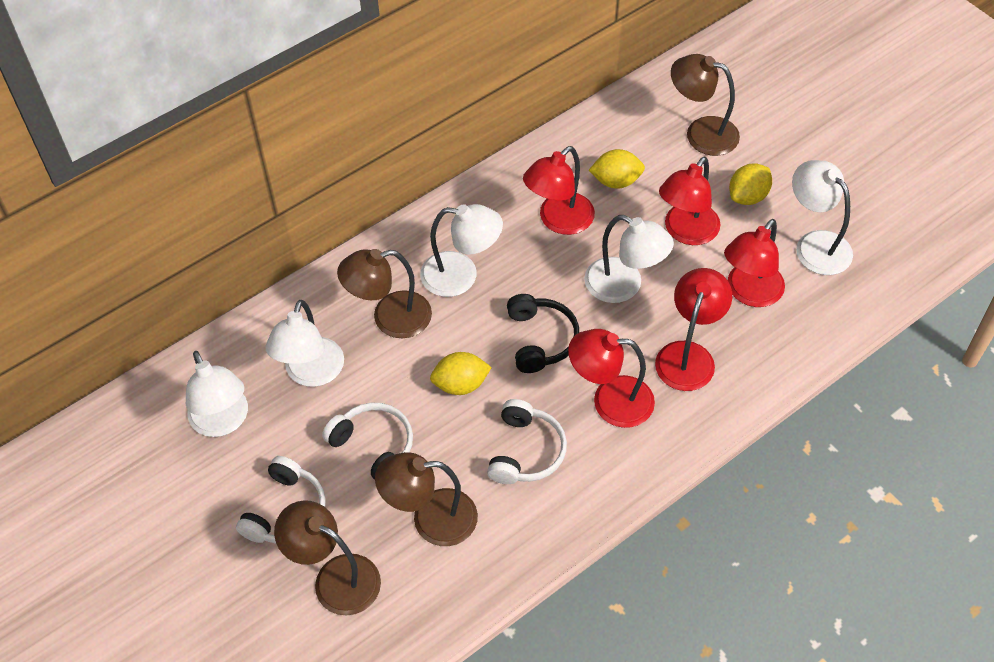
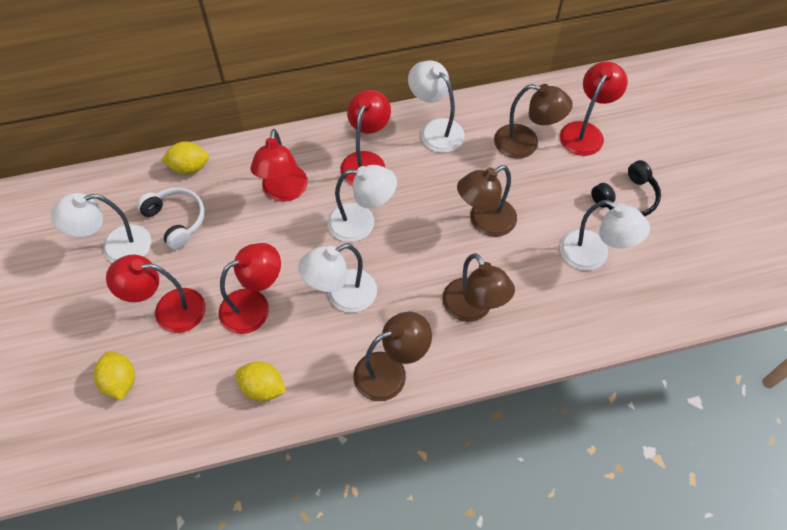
white headphones: [236,456,326,544] [322,403,413,479] [487,399,567,484] = 3 -> [137,188,205,250] = 1

